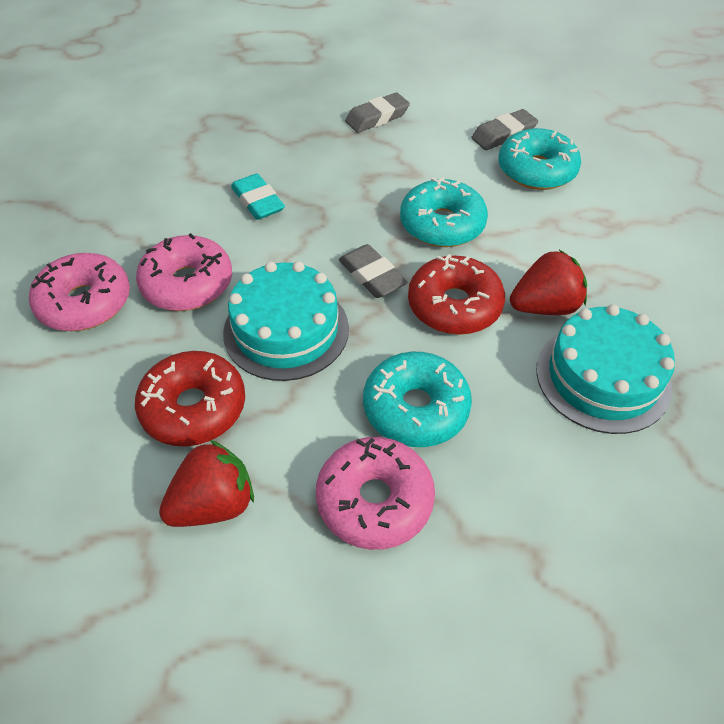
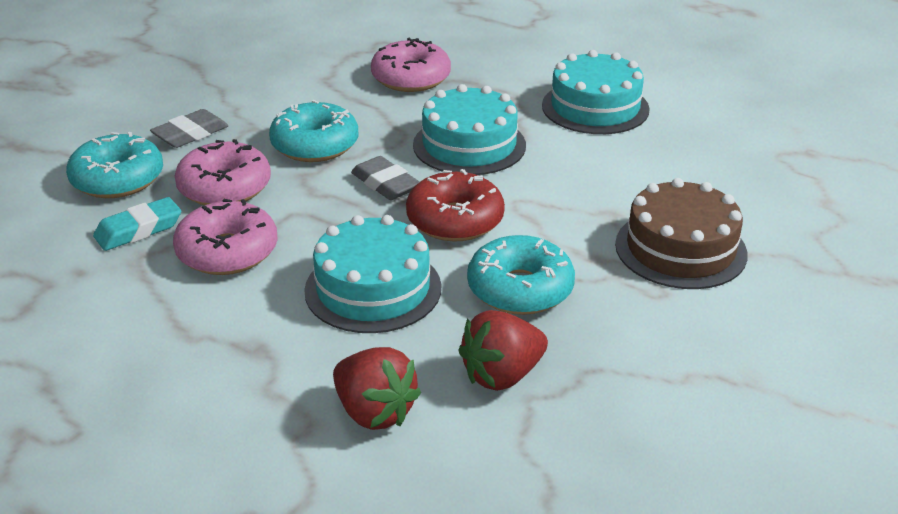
brown cake: none = 0 -> [615,178,748,289] = 1
grey eraser: [339,244,407,298] [345,93,410,133] [471,109,538,150] = 3 -> [150,109,228,148] [351,156,420,200] = 2
red donut: [135,351,245,447] [408,254,505,335] = 2 -> [406,169,505,241] = 1
turquoise cake: [223,261,349,381] [536,304,675,434] = 2 -> [304,215,441,333] [413,84,526,175] [542,50,650,134] = 3

